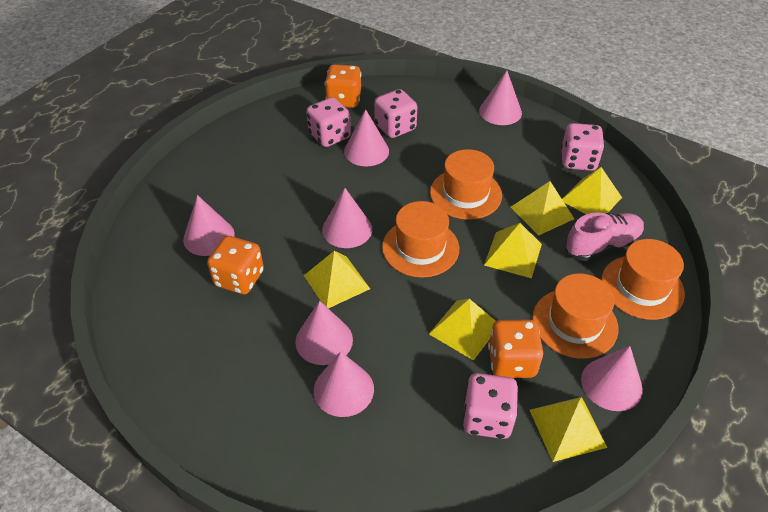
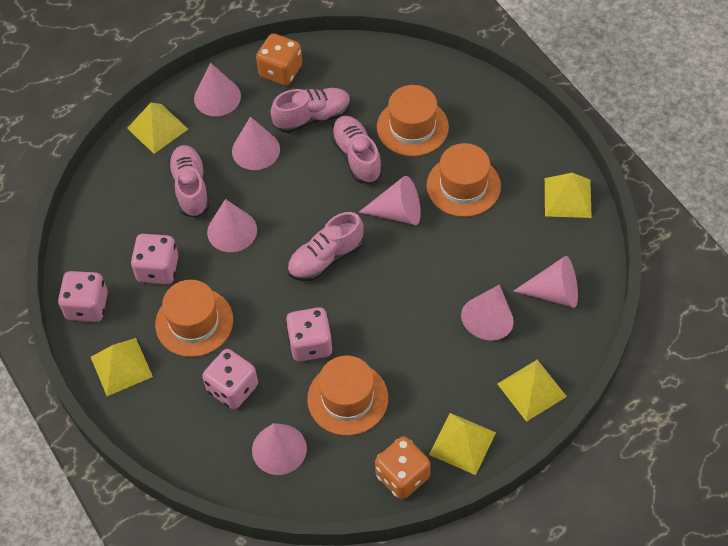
orange dice: [207,236,264,294] [325,64,361,108] [488,319,543,378] = 3 -> [256,34,302,86] [375,436,430,500] = 2
pink shoe: [565,212,644,261] = 1 -> [168,145,210,218] [270,88,351,133] [287,212,364,281] [331,116,383,184] = 4
yellow pyramid: [304,251,370,308] [429,299,496,361] [484,223,542,278] [511,181,574,236] [530,397,608,462] [562,167,622,214] = 6 -> [91,338,153,396] [127,103,188,154] [429,413,496,475] [497,360,567,422] [545,173,592,218] = 5

